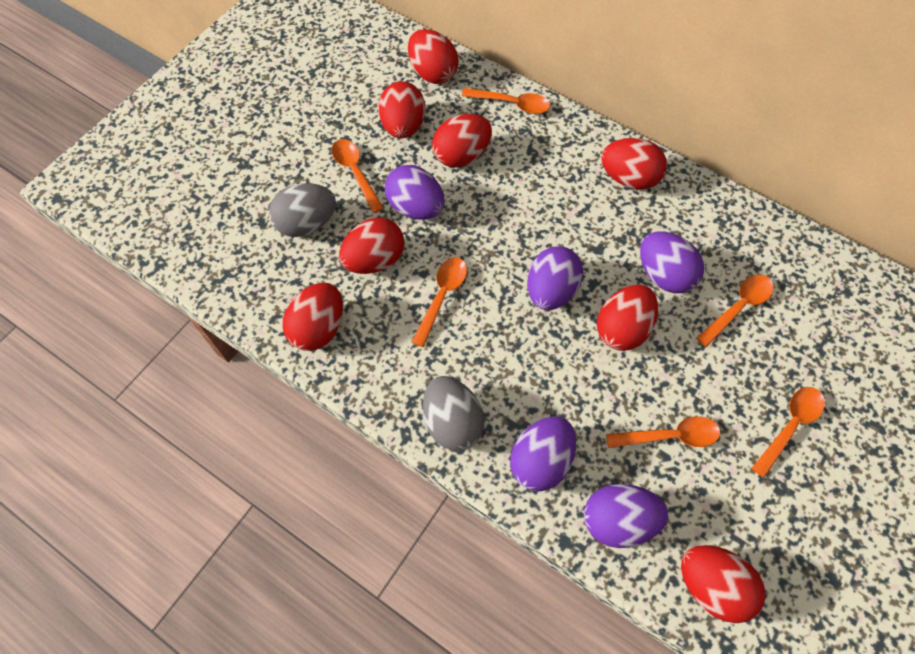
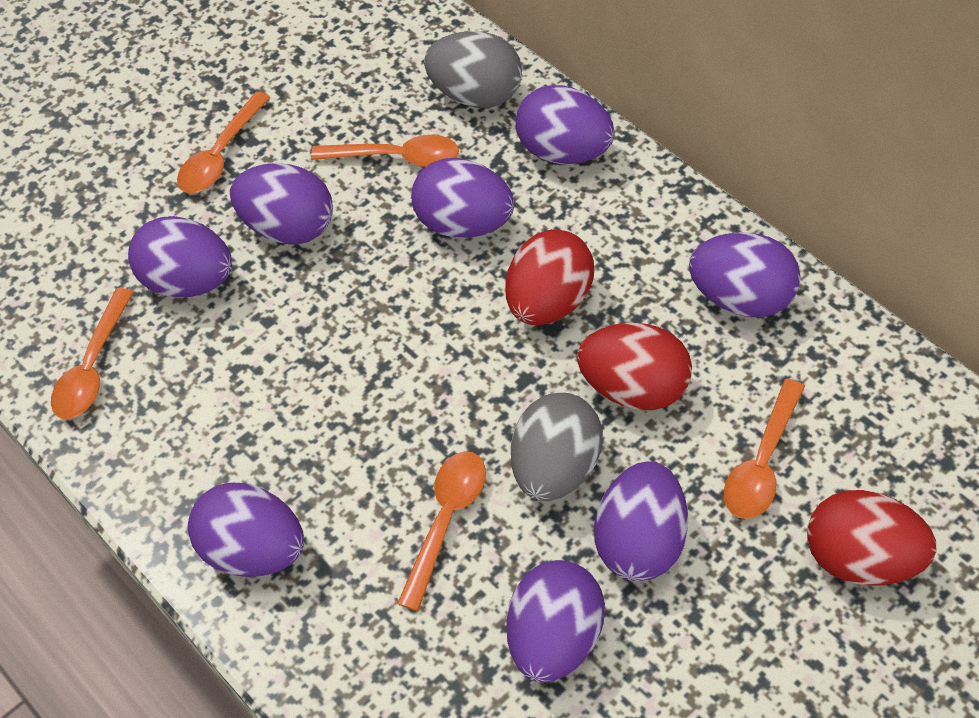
orange spoon: [332,139,384,213] [411,257,467,347] [462,88,550,114] [606,416,720,448] [696,275,773,347] [752,387,825,478] = 6 -> [51,288,134,419] [177,91,271,193] [311,135,459,167] [397,451,486,611] [724,379,805,519] = 5
purple egg: [385,165,445,220] [510,416,576,491] [527,246,583,310] [584,484,668,548] [640,231,704,293] = 5 -> [128,216,232,298] [188,483,304,577] [230,163,333,245] [411,158,514,238] [506,560,605,682] [516,85,615,164] [594,461,688,581] [689,232,801,317] = 8
red egg: [283,283,343,351] [339,218,404,274] [378,81,425,138] [408,29,459,84] [432,114,492,168] [597,285,658,351] [601,138,667,190] [681,545,766,623] = 8 -> [505,229,594,325] [577,323,692,410] [807,490,937,586] = 3

